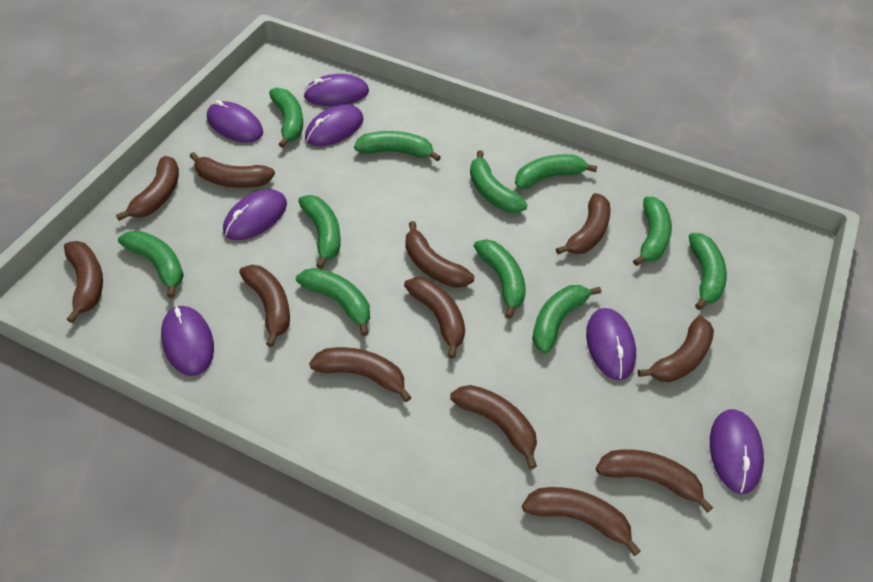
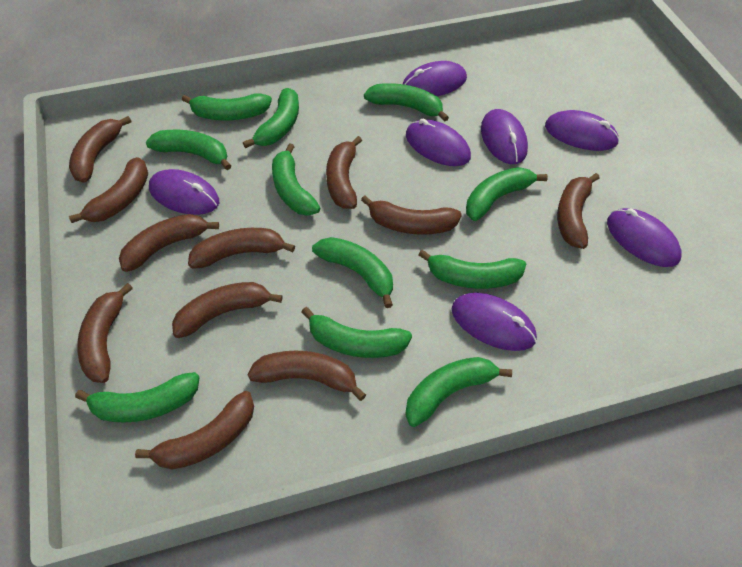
brown banana: [64,241,103,323] [116,156,179,221] [190,152,275,188] [239,265,290,347] [309,347,412,402] [404,277,465,359] [405,221,474,288] [450,385,537,469] [522,487,641,556] [556,193,611,254] [596,450,713,513] [638,316,714,382] = 12 -> [69,116,131,183] [69,157,148,223] [77,283,133,383] [119,214,219,272] [135,391,254,470] [172,282,283,338] [188,228,295,269] [248,351,366,401] [326,136,362,209] [361,196,462,235] [557,173,600,249] = 11

